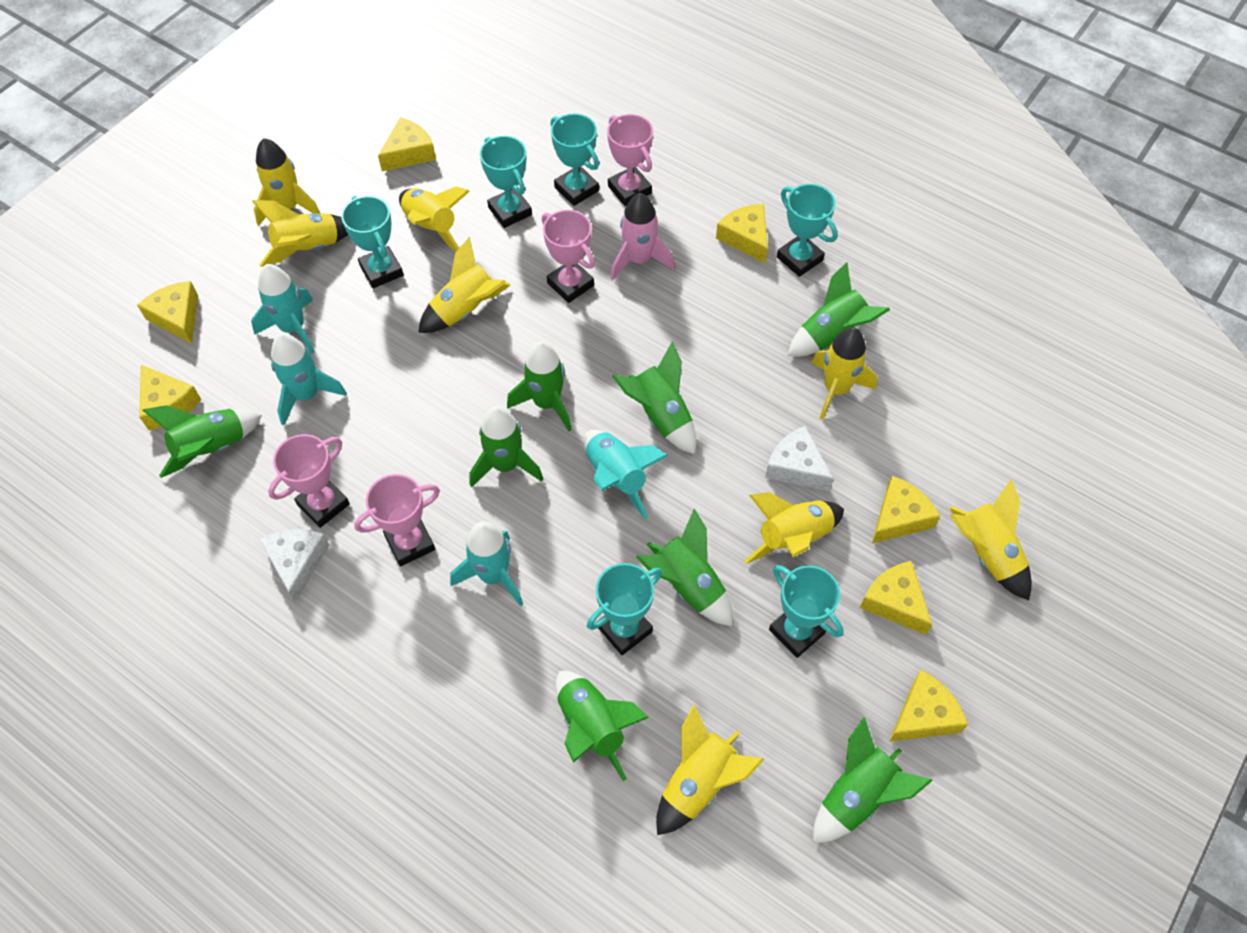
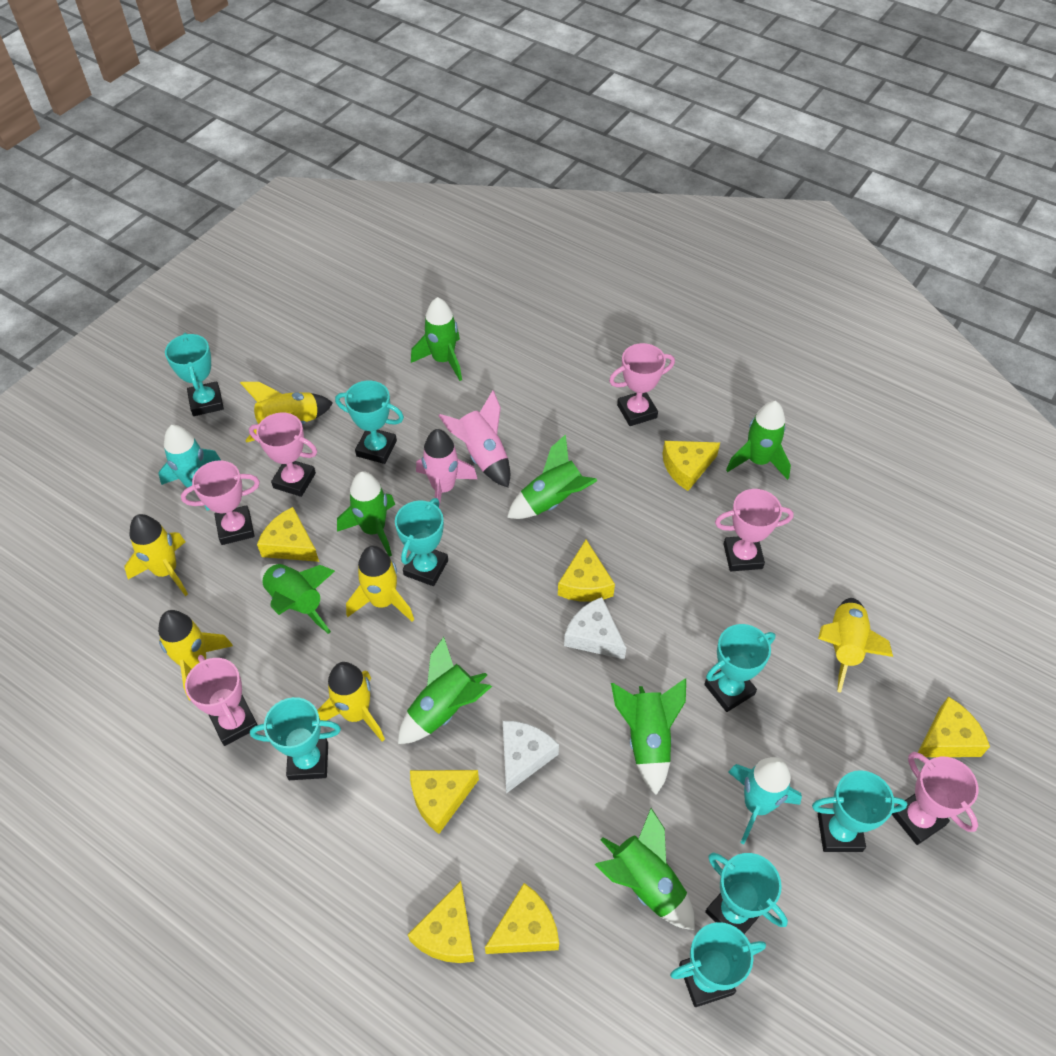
pink rocket: [610,193,675,281] = 1 -> [416,429,477,509] [438,390,510,488] = 2
pink trophy: [268,434,350,528] [354,474,440,566] [542,210,595,303] [607,114,653,206] = 4 -> [181,460,260,545] [185,655,258,746] [249,413,317,497] [609,343,675,426] [715,489,794,571] [892,752,978,845] = 6
turquoise rocket: [251,264,315,354] [271,333,347,426] [450,522,523,606] [584,430,668,519] = 4 -> [158,425,221,511] [728,757,802,844] = 2
turquoise trophy: [341,196,404,288] [480,136,532,228] [551,114,599,206] [587,563,662,655] [769,565,844,658] [777,184,838,277] = 6 -> [165,333,224,416] [250,697,341,780] [335,381,404,464] [395,498,448,586] [670,922,766,1007] [704,624,776,712] [705,852,788,934] [812,770,907,852] = 8
yellow rocket: [252,200,348,267] [254,138,321,226] [399,186,470,252] [418,237,511,333] [656,705,764,835] [744,492,844,564] [811,327,877,420] [950,479,1032,600] = 8 -> [125,514,188,596] [158,610,233,700] [240,382,333,443] [317,662,385,742] [346,546,414,622] [818,598,893,693] = 6

